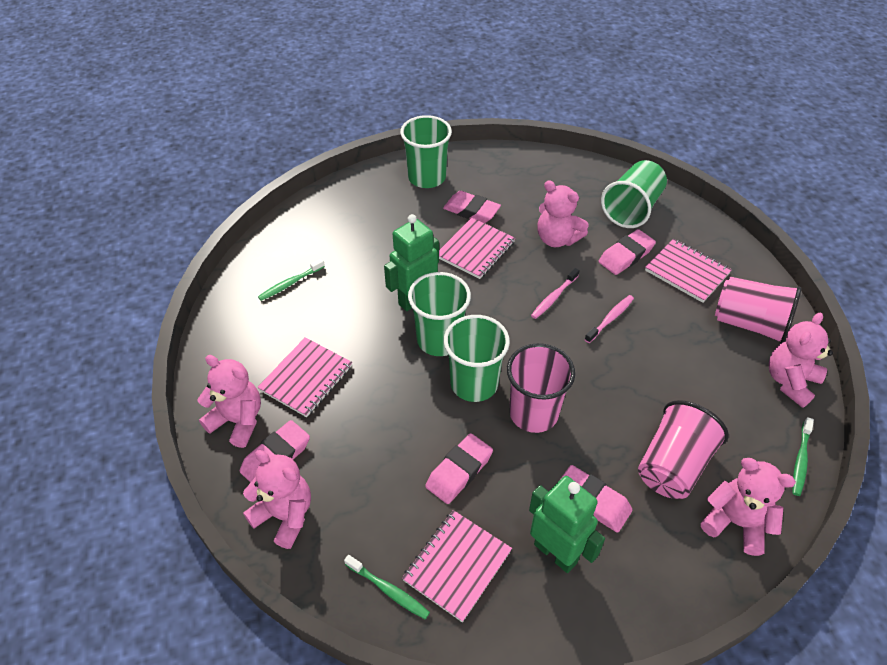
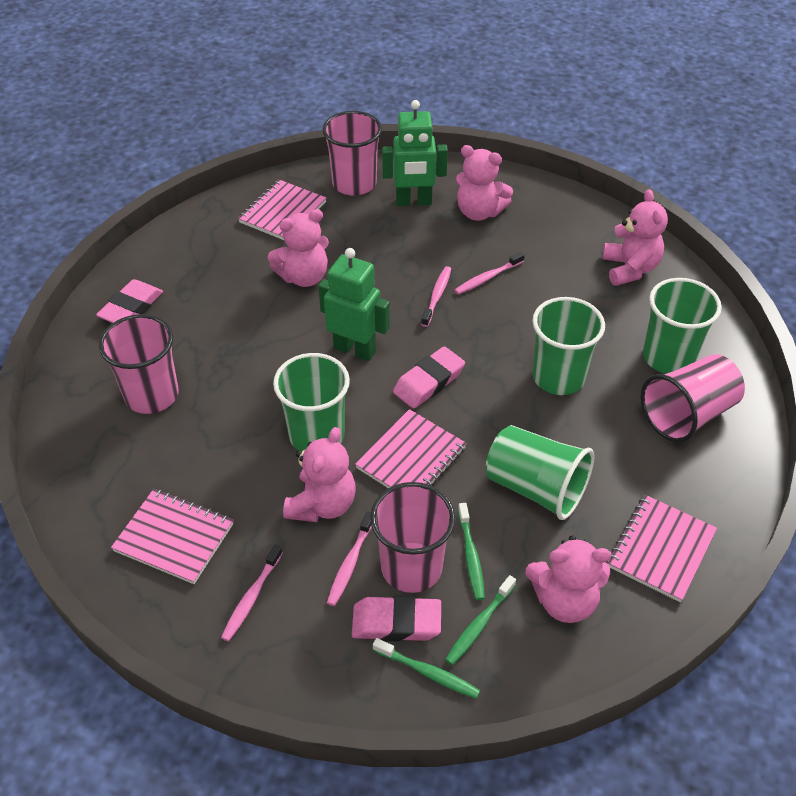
pink cup: [507,343,575,433] [638,400,729,499] [715,277,801,344] = 3 -> [99,314,179,414] [322,111,382,196] [370,482,455,593] [641,354,745,443] = 4
pink eraser: [240,420,310,483] [425,433,493,504] [443,191,501,223] [558,465,632,533] [599,229,656,275] = 5 -> [96,279,163,323] [352,596,441,642] [393,347,465,409] = 3
pink toothbrush: [531,268,580,319] [585,295,634,343] = 2 -> [221,545,283,642] [327,512,372,606] [421,266,451,327] [454,252,525,294] = 4

